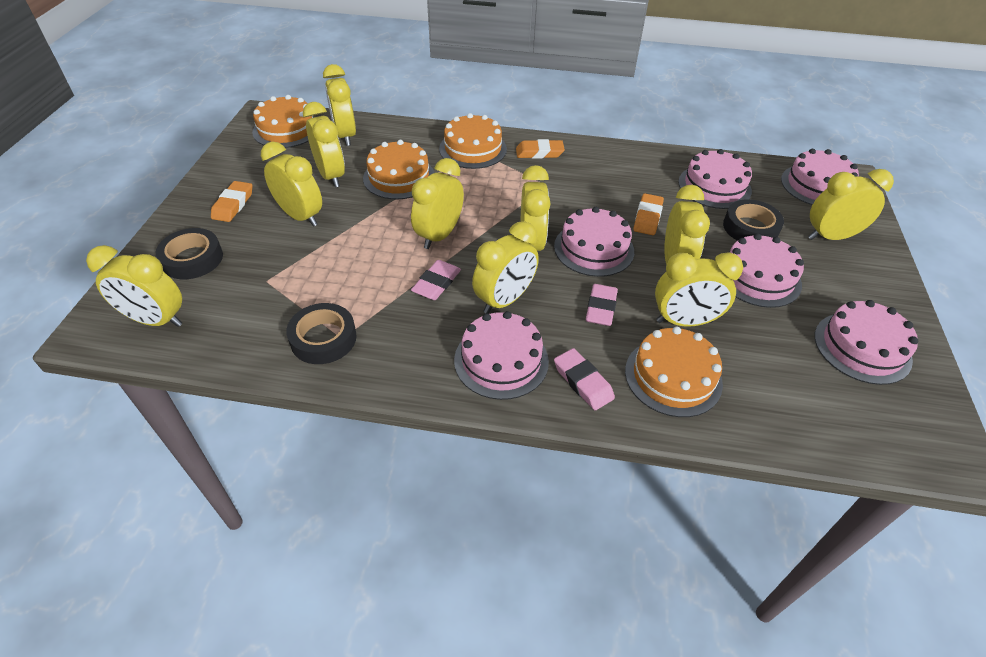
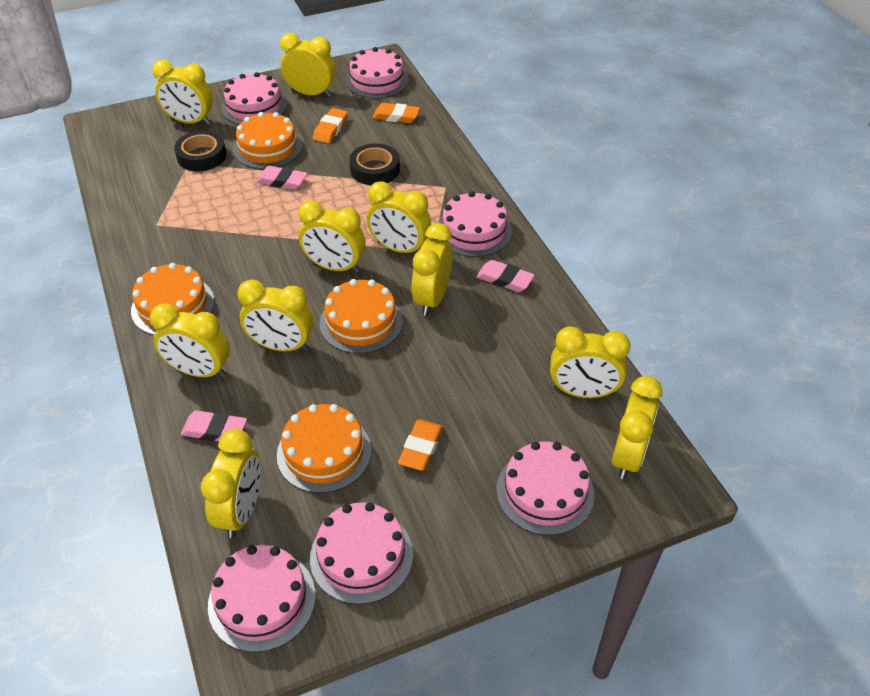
black tape: [156,228,223,279] [286,303,357,364] [723,199,784,241] = 3 -> [174,131,226,171] [349,144,400,185] = 2

